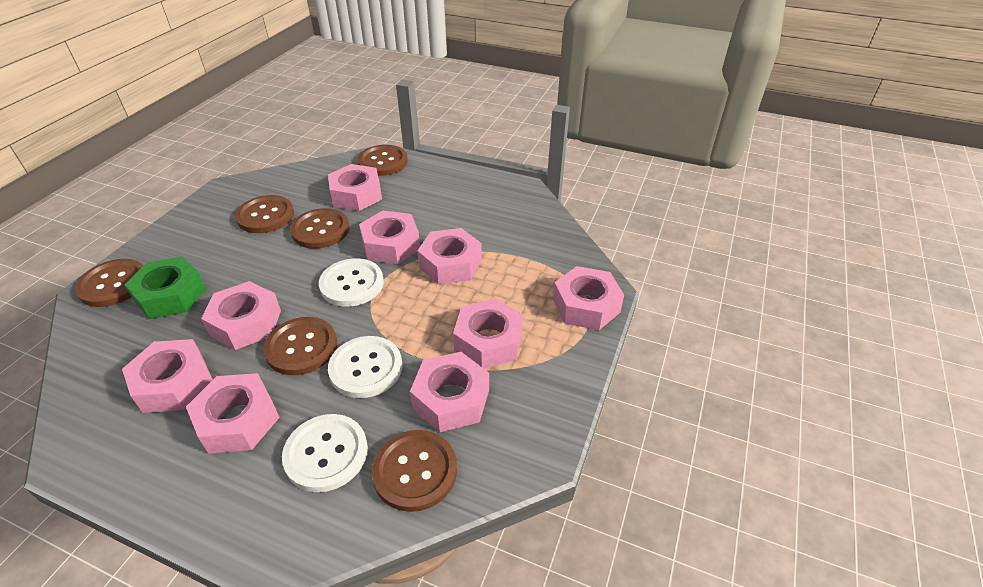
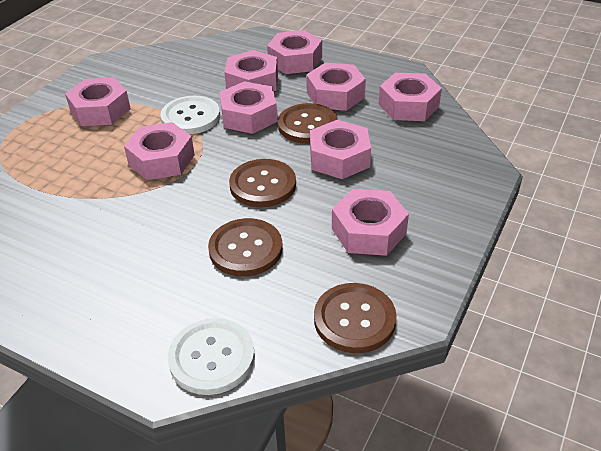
brown button: [75,259,143,307] [235,195,294,233] [264,317,337,375] [290,208,349,249] [357,145,408,176] [371,430,457,512] = 6 -> [208,218,283,277] [229,159,296,207] [278,103,338,144] [314,283,397,353] = 4
green nut: [125,257,206,319] = 1 -> none = 0
white button: [282,414,368,492] [319,258,384,307] [328,336,402,398] = 3 -> [160,96,220,134] [168,318,255,395] = 2

